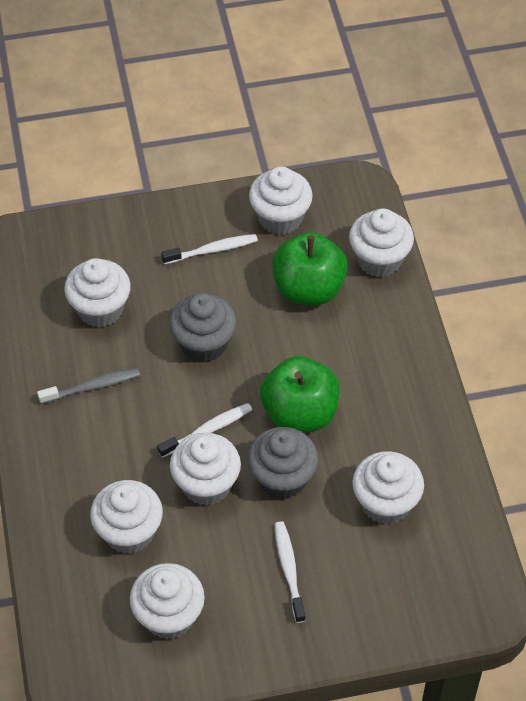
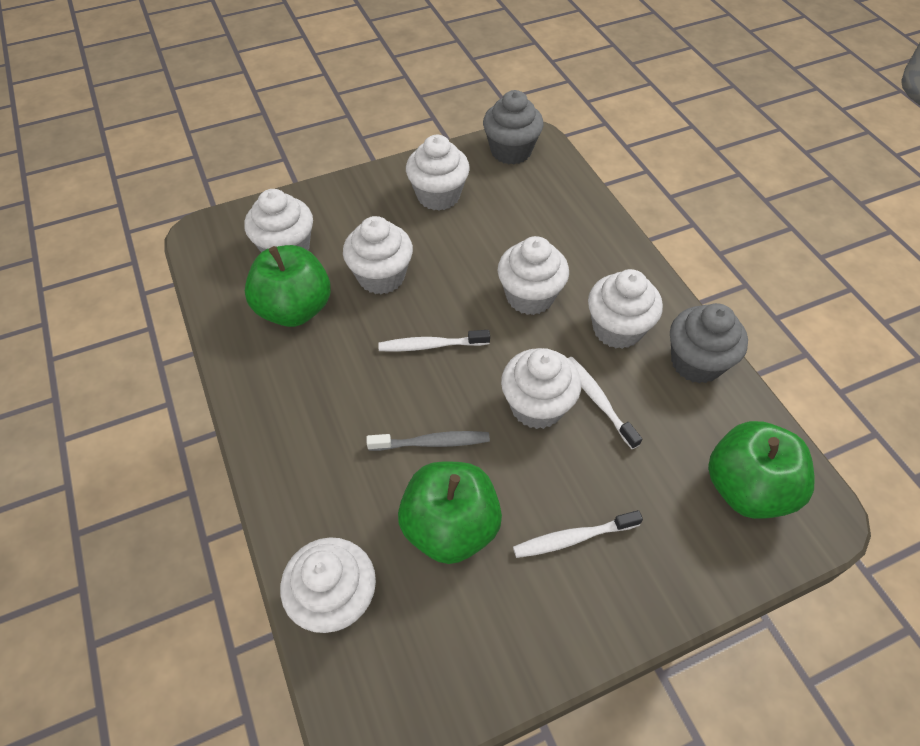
green apple: [260,356,339,433] [272,232,348,305] = 2 -> [245,245,331,327] [398,462,502,564] [708,421,815,519] = 3

